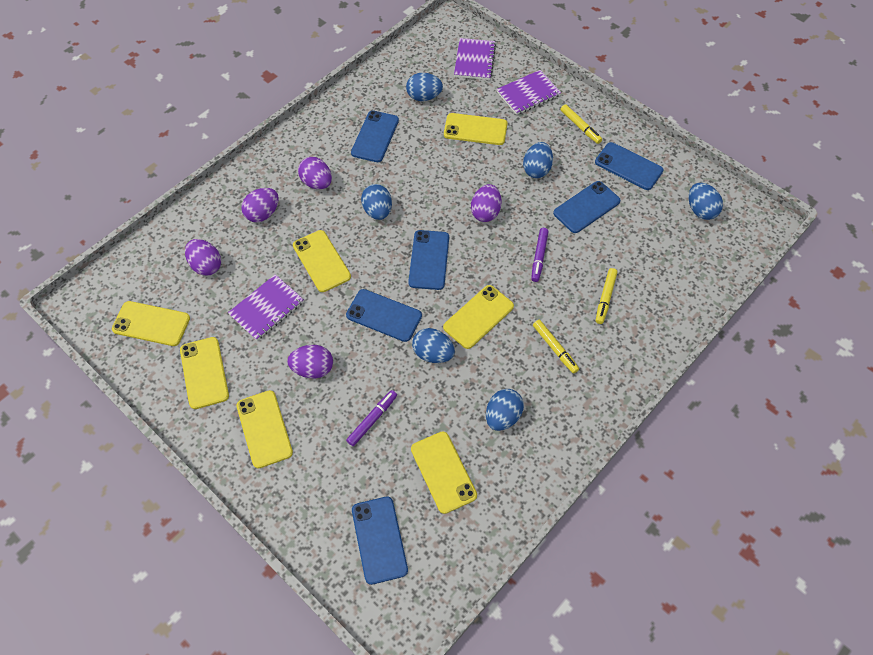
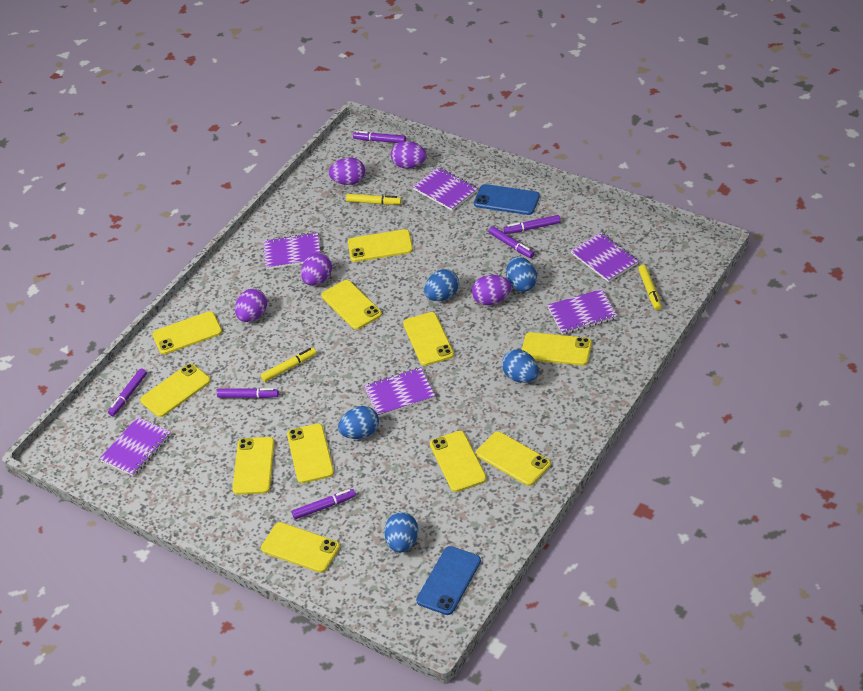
blue egg: [361,184,392,220] [406,73,443,101] [412,328,455,363] [486,389,524,431] [523,142,553,178] [689,183,723,220] = 6 -> [338,406,379,439] [384,512,418,553] [424,269,459,301] [502,349,539,383] [506,257,537,292] = 5
blue phone: [346,289,422,342] [351,111,399,162] [352,496,408,585] [408,230,449,290] [553,181,620,233] [595,142,663,190] = 6 -> [416,546,481,615] [474,184,540,215] = 2
purple marker: [346,390,397,446] [531,228,549,282] = 2 -> [108,368,147,416] [217,388,279,398] [292,489,356,519] [353,131,406,143] [488,226,535,258] [504,215,560,234] = 6
purple notebook: [228,274,304,341] [454,38,496,80] [497,70,561,115] = 3 -> [99,417,171,476] [263,232,320,269] [364,367,435,417] [413,167,478,211] [547,289,617,335] [571,232,638,282] = 6
yellow phone: [112,301,190,346] [180,337,229,409] [236,390,293,469] [293,230,351,292] [411,431,477,514] [443,285,514,349] [444,113,507,145] = 7 -> [140,364,211,417] [152,311,222,355] [232,437,274,495] [261,522,340,573] [287,423,334,483] [322,280,382,330] [348,229,413,262] [403,312,454,366] [430,431,487,492] [476,432,551,486] [522,332,592,366] = 11

